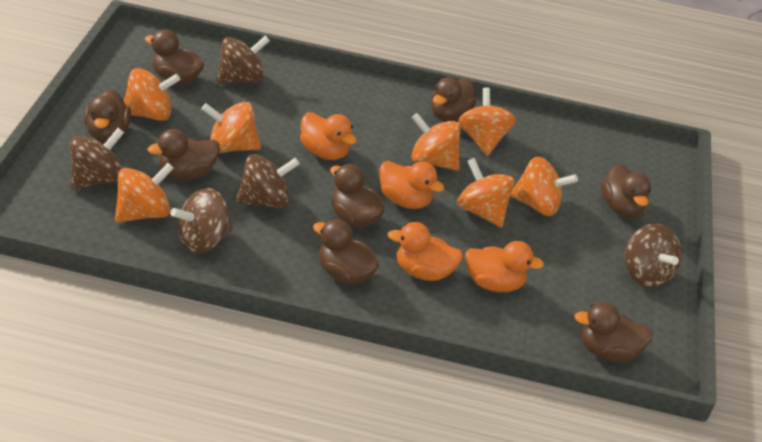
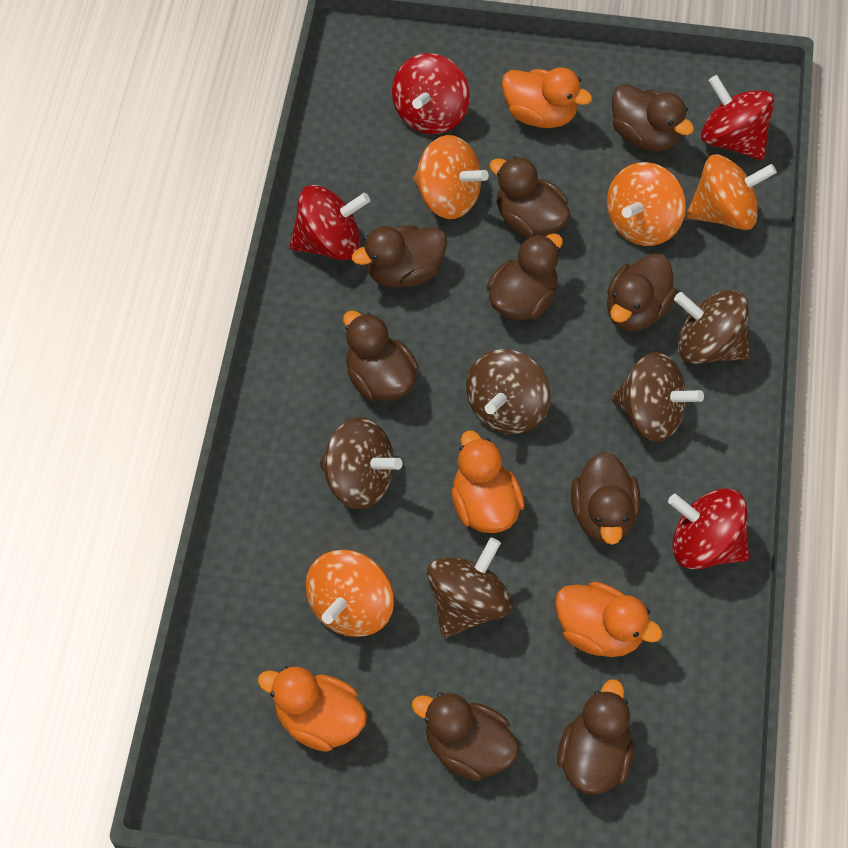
brown duck: [84,89,132,142] [145,30,204,84] [147,129,220,180] [313,219,379,285] [330,164,384,228] [431,77,477,121] [574,302,653,362] [601,164,651,217] = 8 -> [343,310,419,401] [352,225,447,288] [412,693,519,781] [487,233,563,320] [489,156,571,238] [557,679,634,795] [571,451,640,545] [607,253,677,331] [612,84,694,151] = 9
orange spinning top: [115,163,174,223] [124,68,180,121] [202,102,261,153] [411,113,460,171] [457,158,514,228] [458,88,516,156] [510,157,578,216] = 7 -> [306,550,394,637] [413,135,489,219] [607,162,686,246] [686,154,777,230] = 4
red spinning top: none = 0 -> [289,185,370,260] [392,53,470,134] [668,488,749,569] [701,75,774,160] = 4

